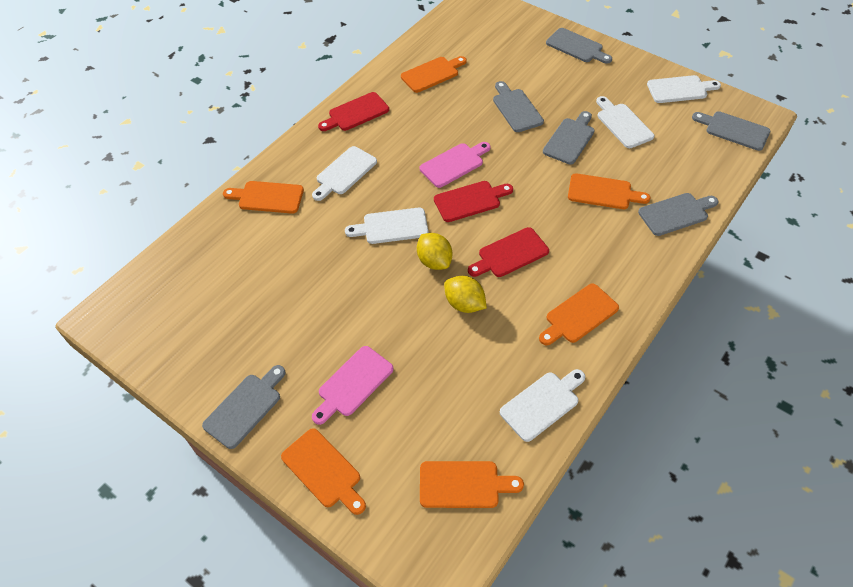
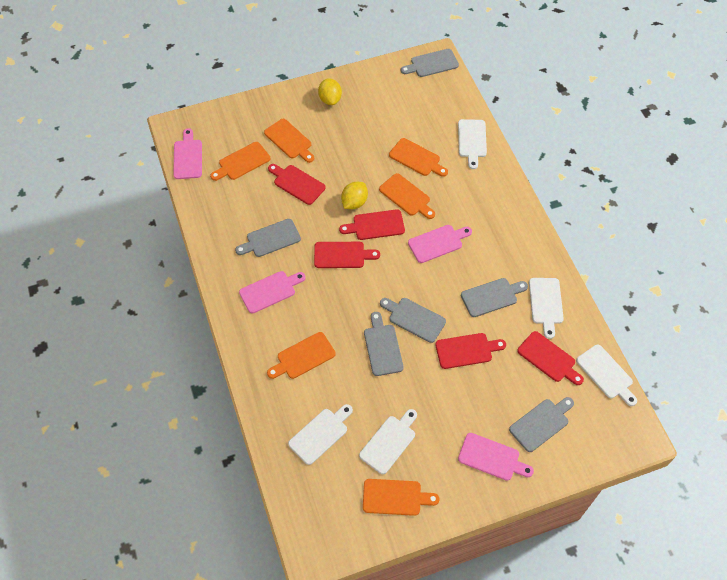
pink cutting board: [312,346,394,425] [420,142,491,188] = 2 -> [173,128,202,179] [239,271,306,314] [408,225,472,263] [458,433,534,481] = 4
red cutting board: [318,92,389,131] [434,181,513,222] [468,227,549,277] = 3 -> [268,164,326,205] [314,242,380,268] [339,209,405,240] [435,333,506,369] [517,331,584,385] = 5

